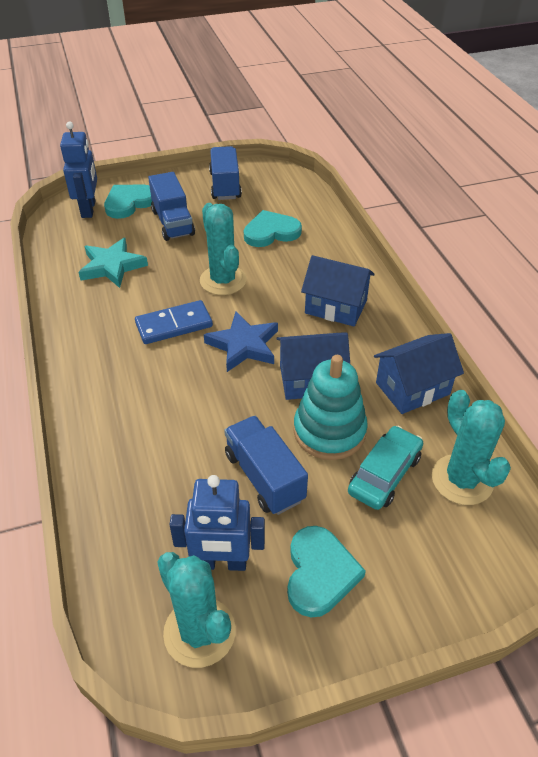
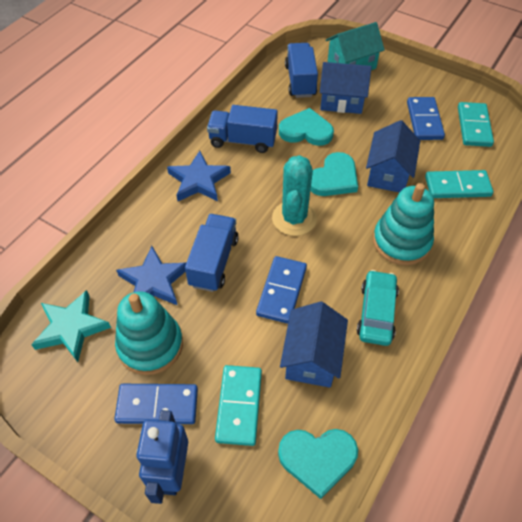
blue domino: [135,300,213,344] = 1 -> [114,384,198,424] [256,256,307,324] [407,97,445,140] = 3
blue robot: [60,122,97,218] [169,475,265,571] = 2 -> [136,410,188,504] = 1
blue star: [204,312,278,372] = 1 -> [116,246,186,306] [167,151,231,201] = 2
turquoise cactus: [157,552,236,668] [200,203,246,295] [432,390,511,505] = 3 -> [272,155,317,236] = 1
turquoise domino: none = 0 -> [215,365,262,446] [425,170,493,198] [458,102,494,147] = 3
turquoise house: none = 0 -> [326,22,385,70] = 1
turquoise stacking toy: [294,355,368,460] = 1 -> [115,291,183,375] [373,183,434,266] = 2

